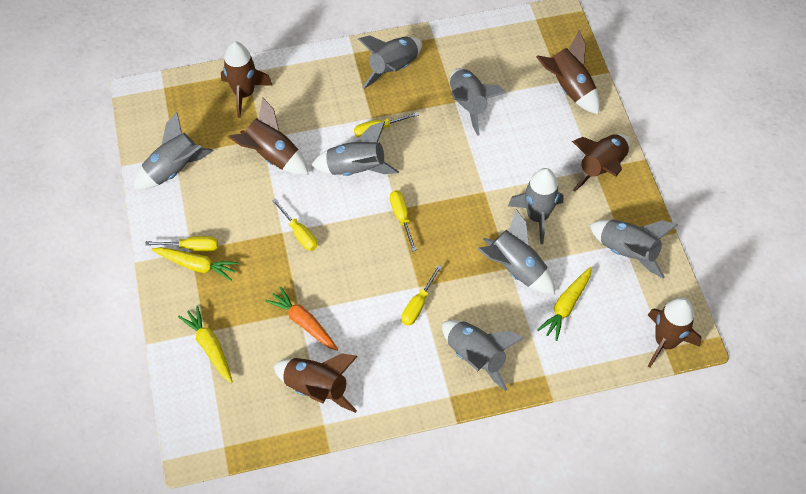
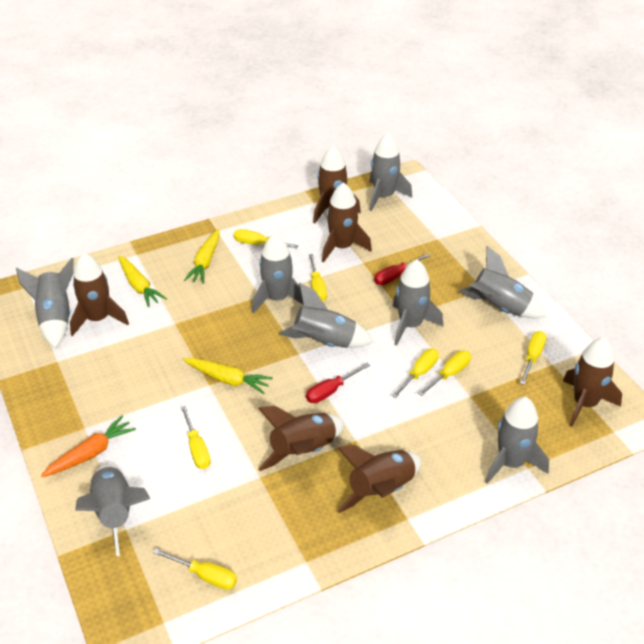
red screwdriver: none = 0 -> [306,363,370,403] [374,253,430,285] = 2
yellow screwdriver: [145,236,218,252] [272,198,317,251] [354,112,419,138] [390,190,417,251] [401,265,442,326] = 5 -> [153,549,237,590] [181,406,211,469] [234,229,298,248] [309,254,327,301] [392,349,439,398] [418,351,471,396] [520,331,546,385] = 7

